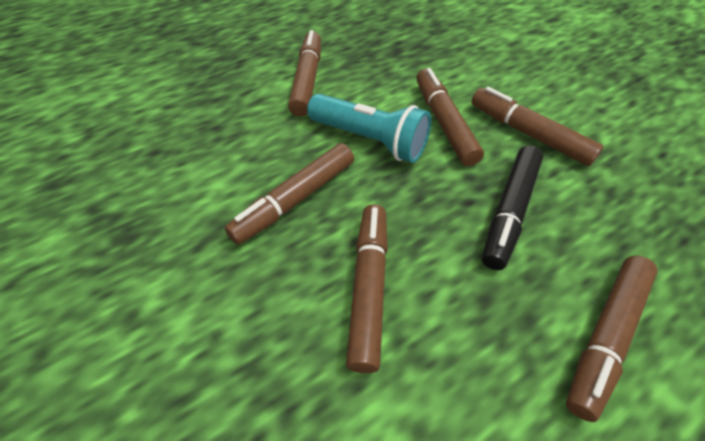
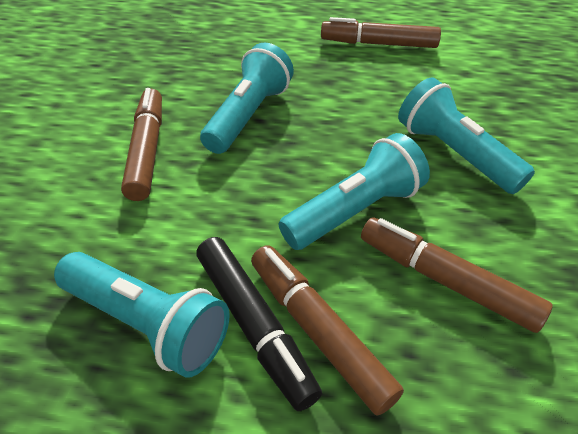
brown marker: [225,143,354,245] [288,30,321,116] [346,204,388,373] [416,68,484,166] [472,87,604,166] [566,256,658,422] = 6 -> [121,88,162,201] [251,245,404,415] [321,17,441,48] [361,217,553,333] = 4
turquoise flashlight: [307,94,431,163] = 1 -> [54,252,229,378] [200,42,294,154] [279,133,430,250] [398,77,535,194] = 4

